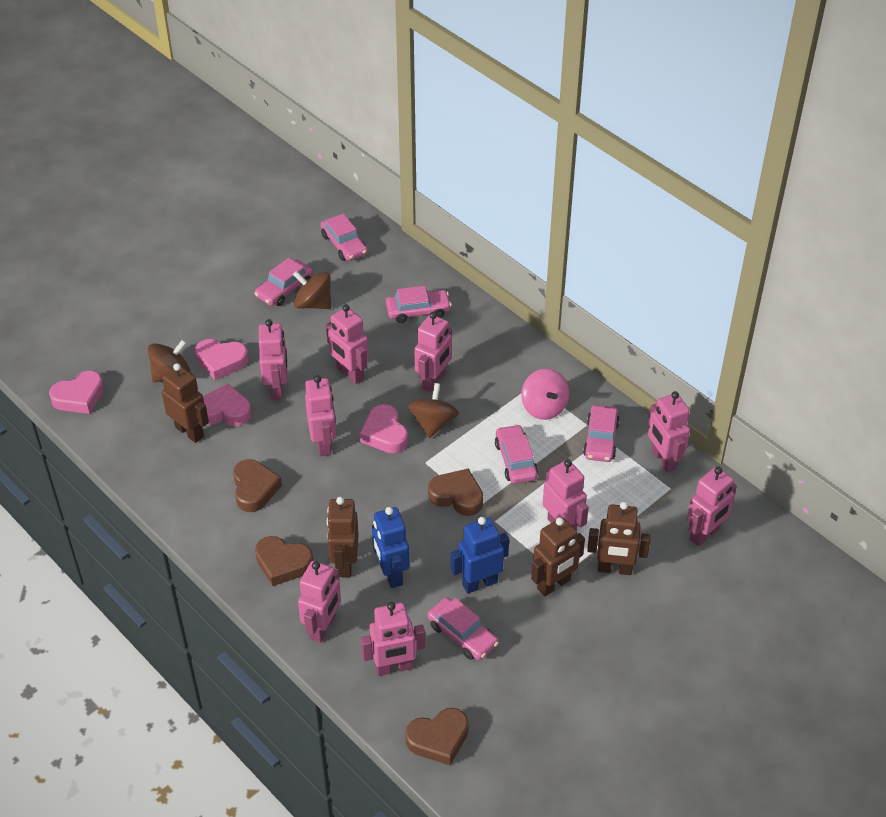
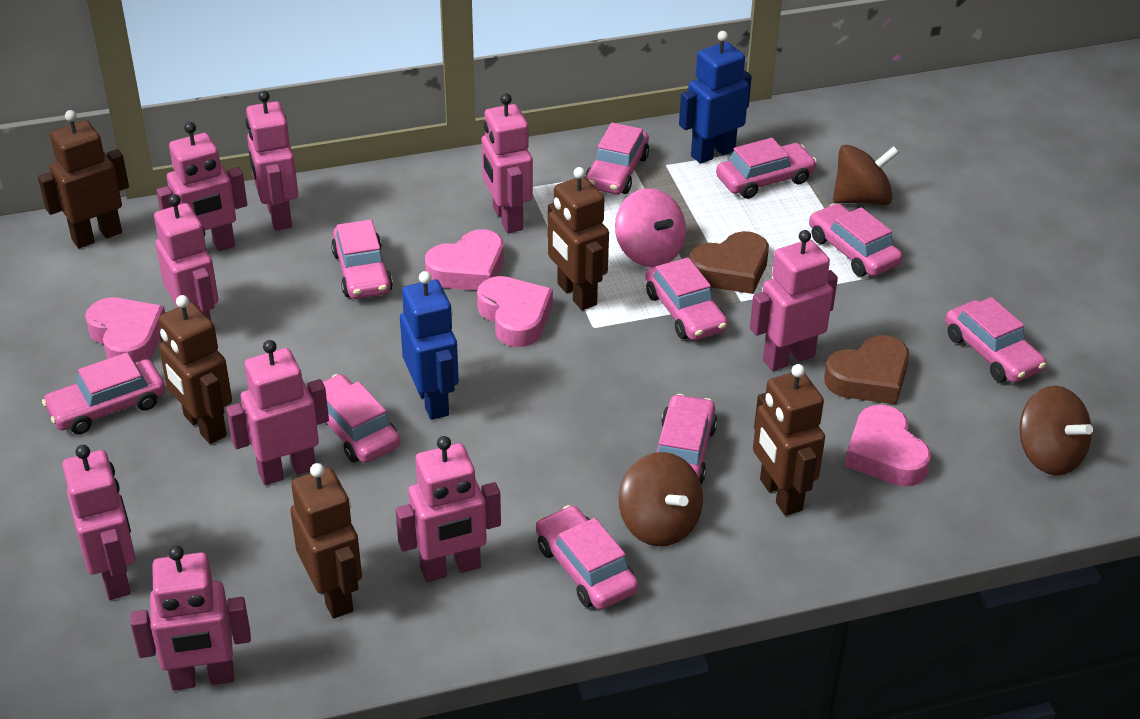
brown heart: [233,459,282,512] [255,536,313,586] [405,708,469,765] [428,468,483,516] = 4 -> [690,231,769,294] [824,335,909,404] = 2
brown robot: [162,363,209,443] [327,497,359,577] [531,517,585,596] [587,502,651,575] = 4 -> [38,110,129,248] [159,295,232,444] [290,463,362,618] [548,167,609,310] [753,364,825,516] = 5
pink car: [255,258,313,306] [320,214,368,261] [386,286,451,323] [428,597,499,660] [495,424,538,484] [583,405,620,462] = 6 -> [42,352,165,434] [307,374,400,463] [331,219,393,299] [536,505,638,610] [585,122,649,194] [645,257,728,340] [656,394,717,484] [716,138,817,199] [809,203,902,277] [945,297,1046,383] = 10

